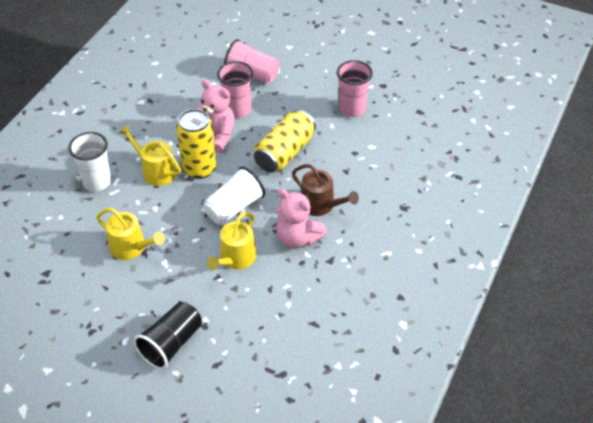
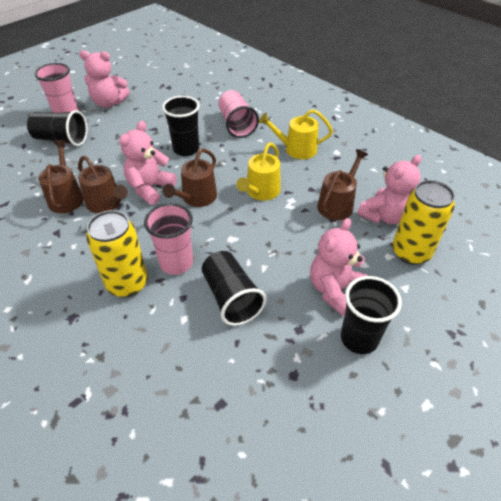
black cup: [134,302,202,370] = 1 -> [27,110,88,146] [162,96,200,156] [202,251,266,326] [341,276,402,354] = 4
brown watering can: [292,164,359,216] = 1 -> [38,140,84,213] [78,156,128,213] [163,149,217,207] [317,149,368,220] = 4
pink teddy bear: [196,80,235,153] [276,189,327,248] = 2 -> [79,50,130,108] [119,121,176,205] [310,218,368,316] [357,155,422,225] = 4
white cup: [68,132,111,191] [203,167,265,225] = 2 -> none = 0
yellow watering can: [97,208,165,260] [119,125,181,186] [207,212,257,270] = 3 -> [236,143,281,201] [259,109,333,159] = 2

